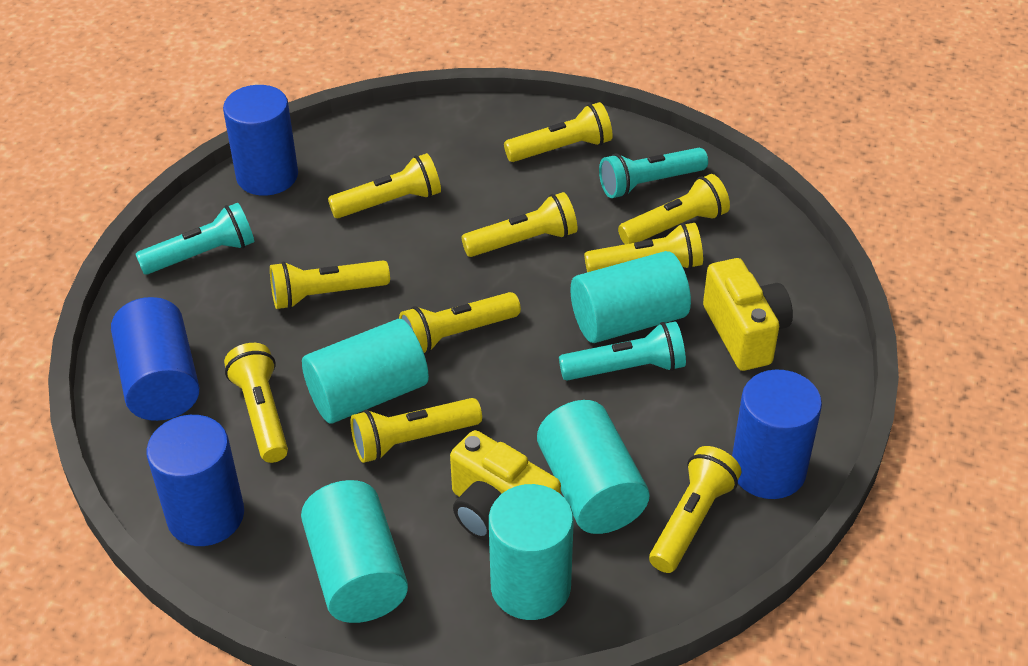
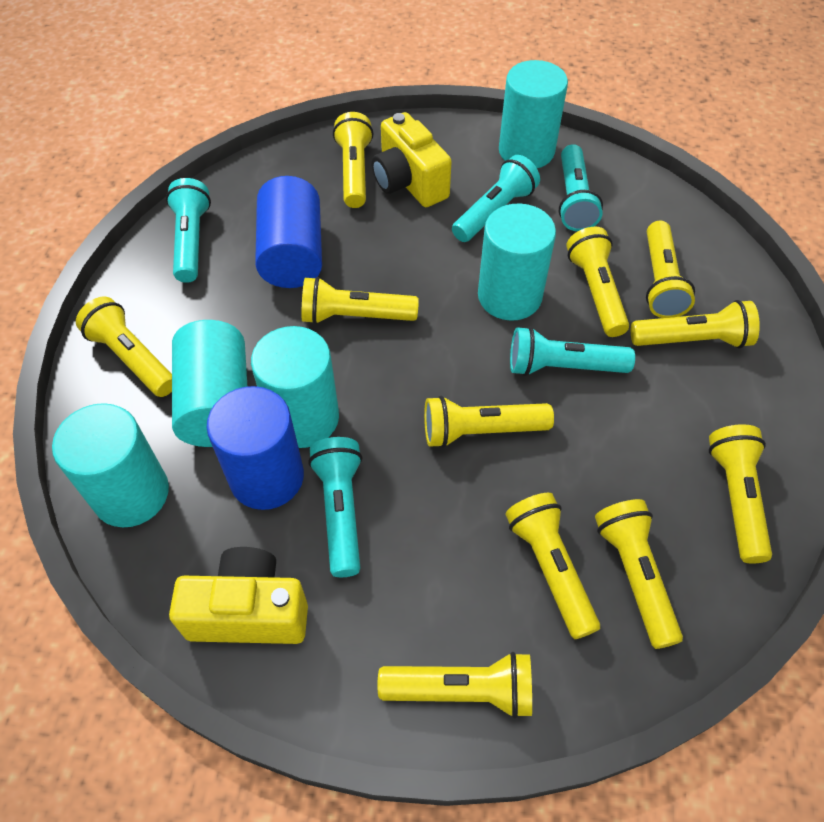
blue cylinder: [111,297,200,421] [146,415,244,546] [223,85,298,196] [732,370,822,499] = 4 -> [206,386,304,510] [255,176,322,288] = 2
turquoise flashlight: [135,203,254,275] [559,321,686,381] [599,148,708,198] = 3 -> [166,178,211,283] [308,437,363,577] [452,155,540,242] [510,327,635,376] [559,144,603,231] = 5
yellow flashlight: [224,343,288,463] [270,260,390,309] [328,153,441,218] [351,398,482,463] [399,292,521,354] [461,192,577,257] [504,102,612,162] [584,223,703,272] [618,174,730,244] [649,446,741,573] = 10 -> [76,296,172,397] [302,277,419,324] [333,112,373,208] [377,652,532,719] [424,396,554,448] [505,493,600,639] [566,227,629,337] [595,499,683,649] [631,300,760,348] [646,221,695,318] [709,424,772,564] = 11

